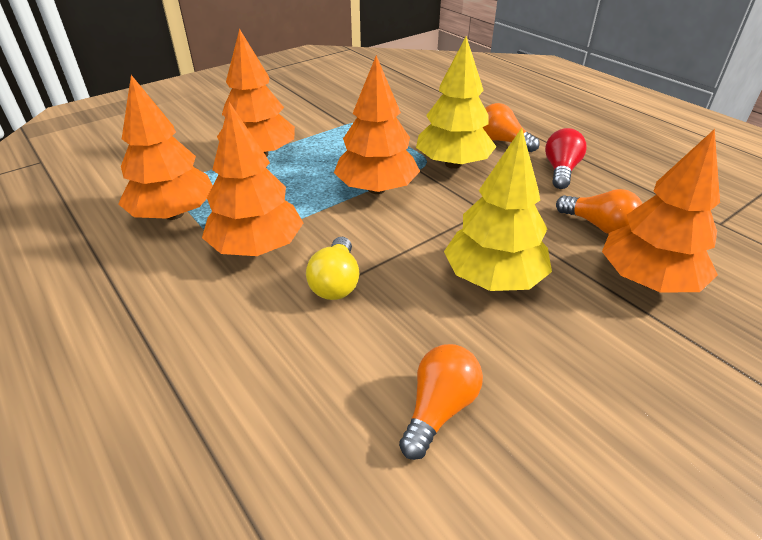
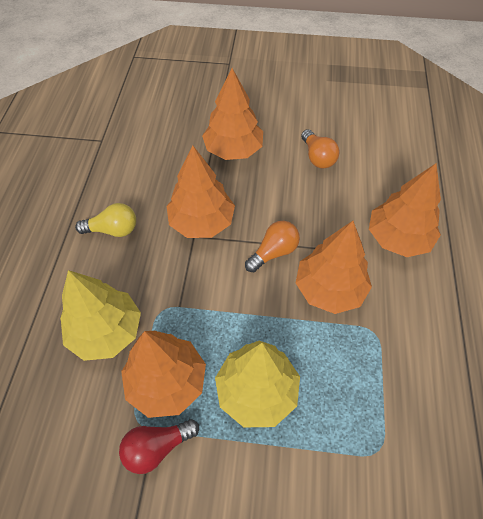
orange light bulb: [399,344,483,460] [482,103,540,152] [556,189,643,234] = 3 -> [245,221,300,272] [301,129,340,168] = 2

